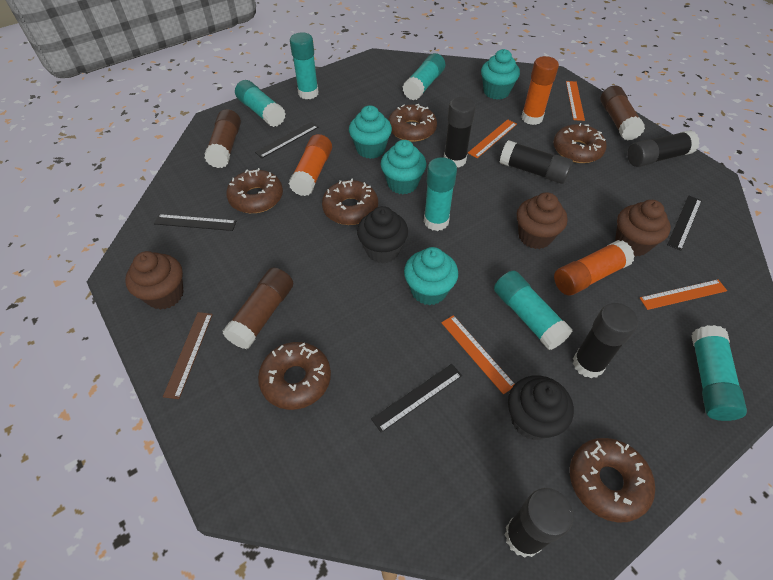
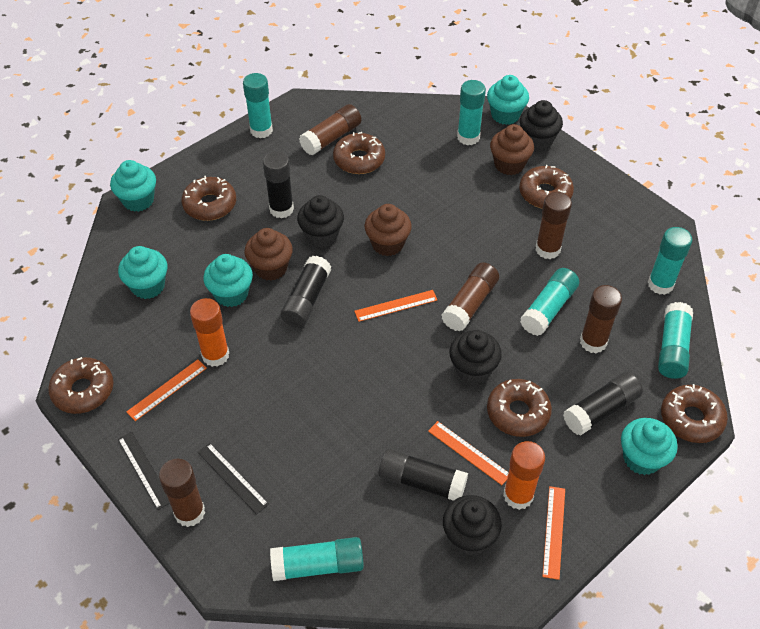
black cupcake: [357,206,408,263] [508,375,574,440] = 2 -> [297,195,344,247] [443,495,502,555] [449,330,502,384] [520,100,563,151] = 4
black glue stick: [444,97,475,168] [499,140,573,184] [504,488,574,558] [573,303,638,378] [627,130,700,167] = 5 -> [263,151,294,219] [281,256,331,328] [378,448,468,501] [563,372,643,436] = 4
black ruler: [154,214,237,231] [255,122,318,158] [371,364,462,433] [667,195,702,251] = 4 -> [118,432,170,510] [198,443,269,514] = 2
brown glue stick: [204,109,241,168] [223,268,293,349] [600,85,645,140] = 3 -> [159,459,205,527] [299,104,361,155] [441,263,499,332] [536,192,572,259] [580,285,622,353] = 5
brown ruler: [163,312,213,399] = 1 -> none = 0
orange glue stick: [289,134,332,196] [521,56,559,125] [554,240,635,295] = 3 -> [190,298,229,367] [503,441,545,510] = 2
turquoise cupcake: [349,105,392,159] [381,140,426,194] [404,247,458,305] [481,49,520,100] = 4 -> [110,160,156,212] [118,246,167,299] [203,254,253,307] [487,75,529,125] [621,418,678,475] = 5

